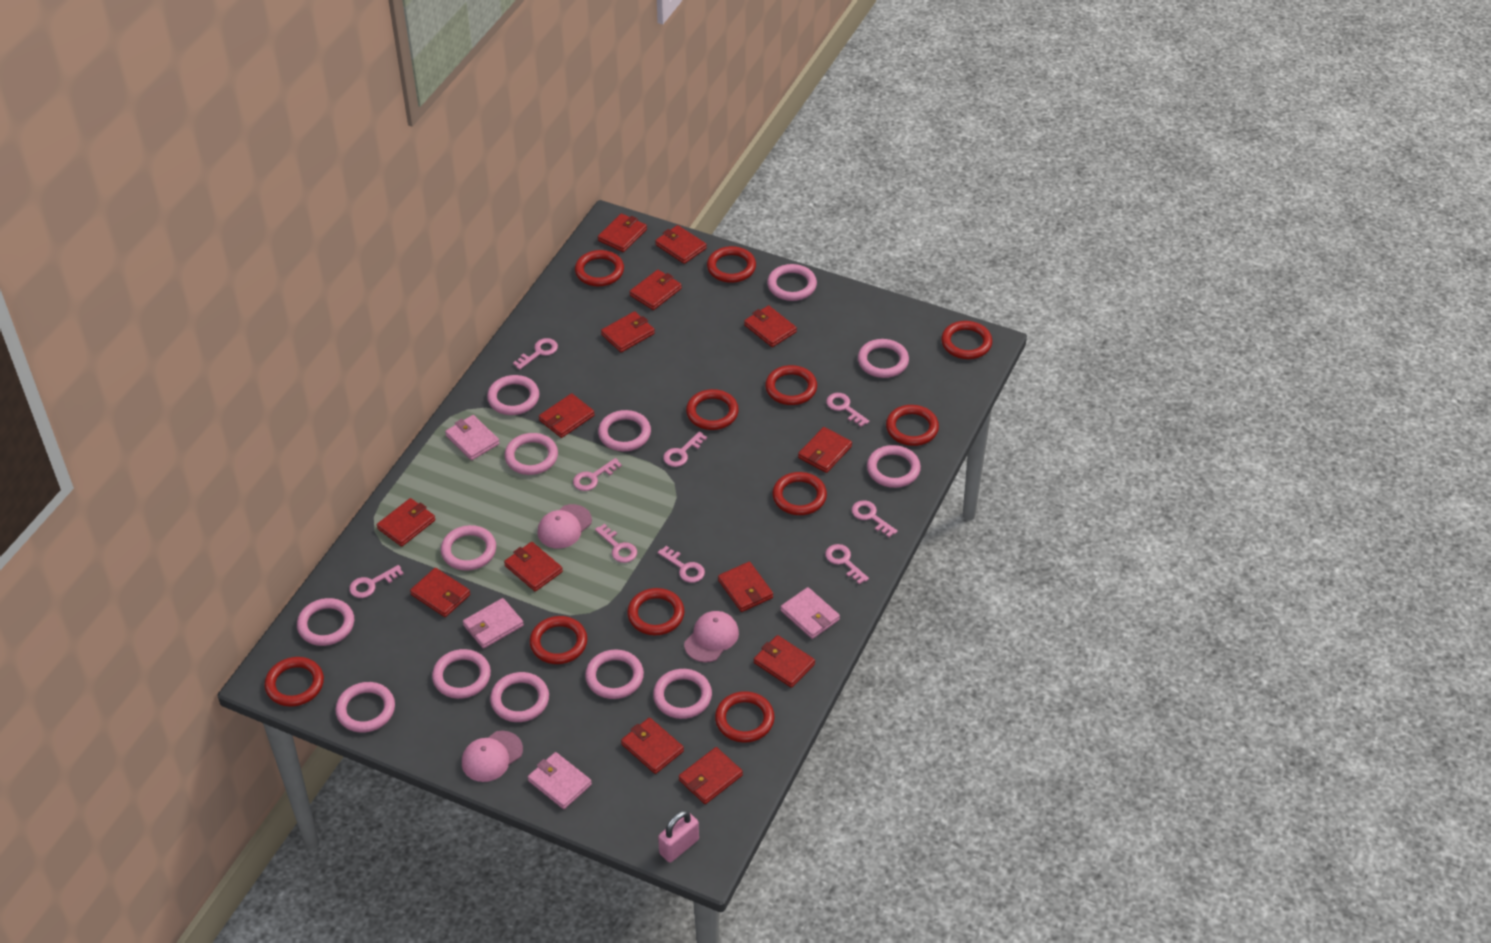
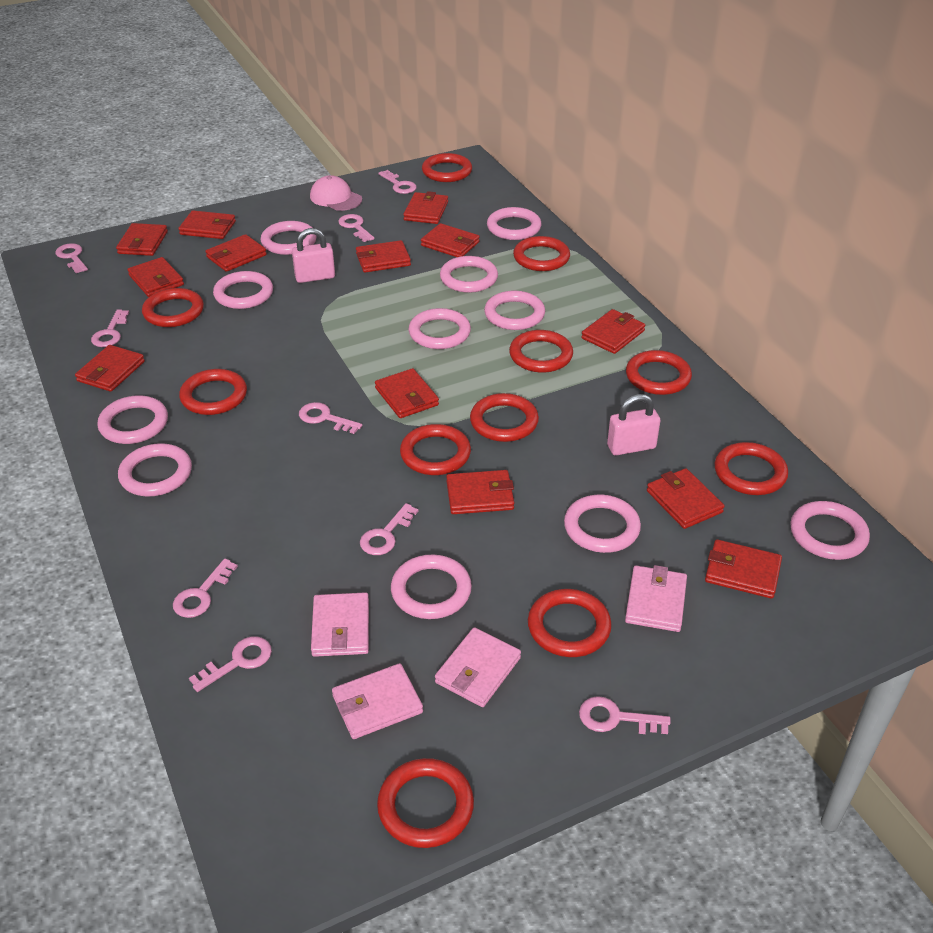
pink cap: [462,731,523,782] [537,504,592,549] [684,611,739,663] = 3 -> [310,175,362,211] = 1
pink padlock: [658,810,699,862] = 1 -> [292,228,335,283] [607,394,660,455] = 2
pink ring: [297,598,354,646] [336,682,395,733] [432,649,491,699] [441,525,496,571] [487,375,539,415] [490,672,549,722] [504,433,558,475] [585,650,644,699] [598,410,651,451] [653,669,712,719] [767,264,817,301] [858,339,909,378] [867,445,921,488] = 13 -> [97,395,168,444] [118,443,192,497] [213,271,273,309] [261,221,317,255] [391,555,472,619] [409,308,471,349] [440,256,498,293] [484,291,545,330] [487,207,541,240] [564,495,641,553] [790,501,870,560] = 11
red wallet: [377,498,435,547] [410,568,470,617] [504,542,563,591] [539,393,595,438] [598,214,647,252] [601,311,655,352] [621,718,684,774] [630,270,682,310] [655,225,707,264] [679,747,743,804] [718,562,773,612] [744,305,797,347] [754,635,815,688] [798,427,852,473] = 14 -> [75,345,145,392] [116,223,168,256] [127,257,184,297] [179,210,236,239] [205,234,267,272] [356,240,411,273] [375,368,439,418] [403,191,448,224] [421,223,480,257] [446,470,514,514] [581,309,645,354] [647,468,725,529] [705,539,782,599] = 13

